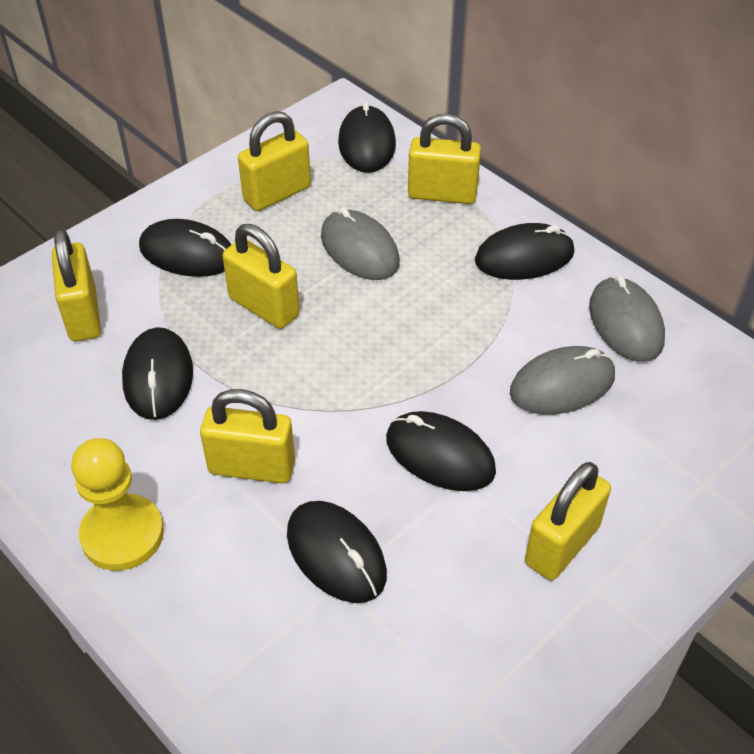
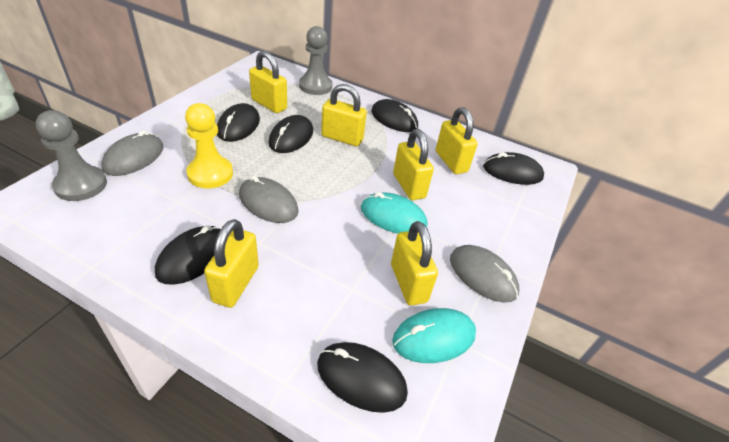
grey pawn: none = 0 -> [36,110,107,201] [299,26,332,95] = 2
turquoise mouse: none = 0 -> [361,192,427,234] [392,308,476,363] = 2

